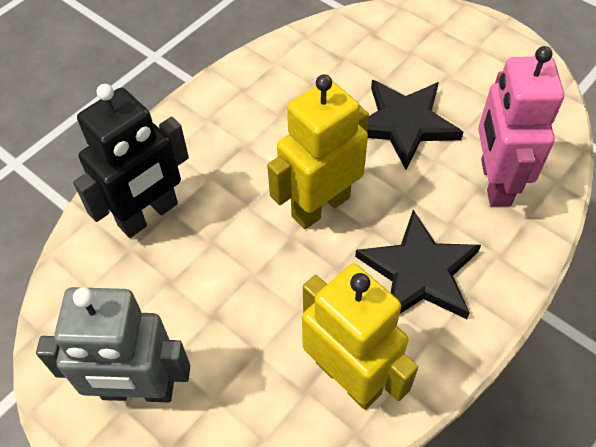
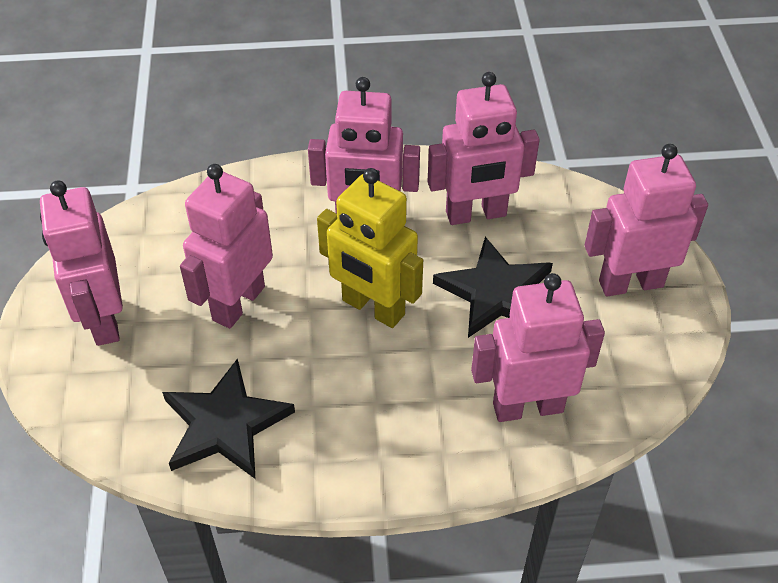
black robot: [73,84,189,238] = 1 -> none = 0
grey robot: [36,287,190,402] = 1 -> none = 0
pink robot: [478,46,564,207] = 1 -> [40,181,123,346] [180,164,273,328] [308,77,420,213] [428,72,540,225] [471,273,605,422] [585,144,708,296] = 6
yellow robot: [267,74,369,229] [302,264,418,410] = 2 -> [317,168,423,328] = 1

